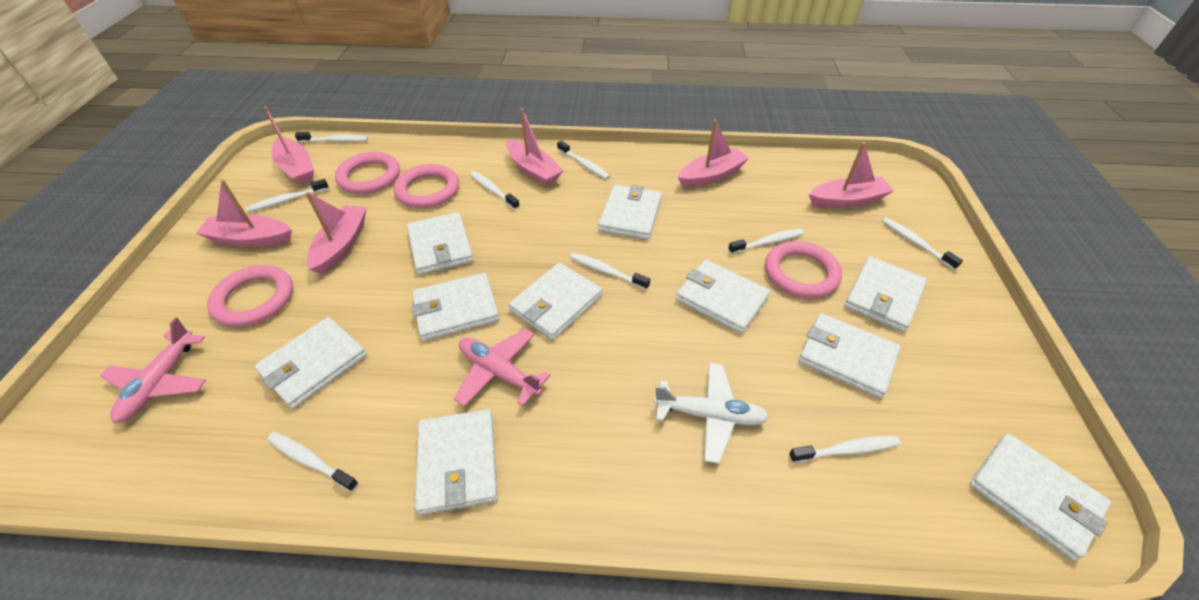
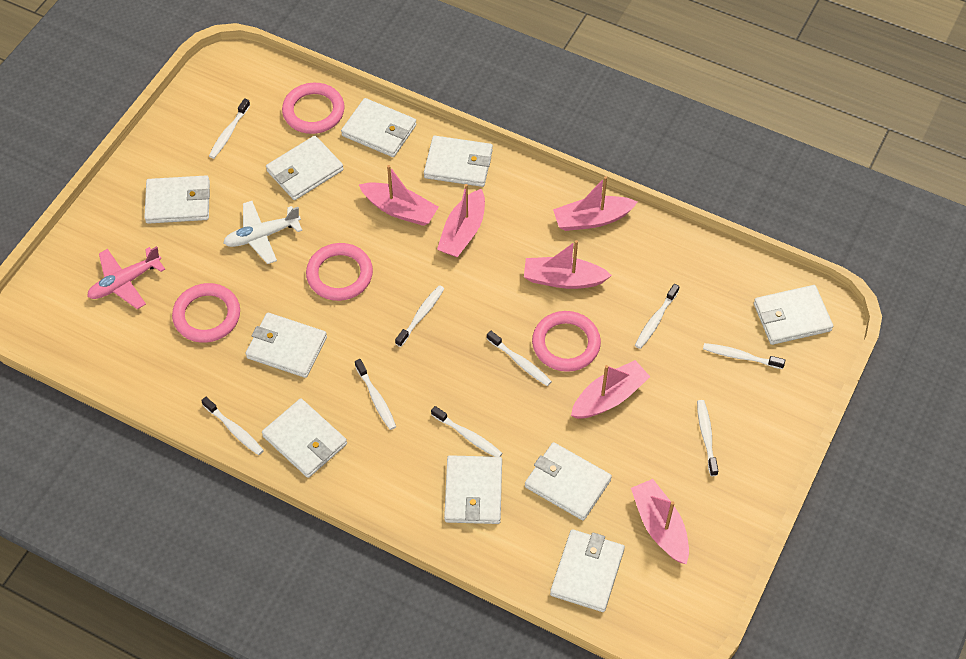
pink plane: [100,317,206,423] [454,328,551,407] = 2 -> [87,246,165,309] = 1

